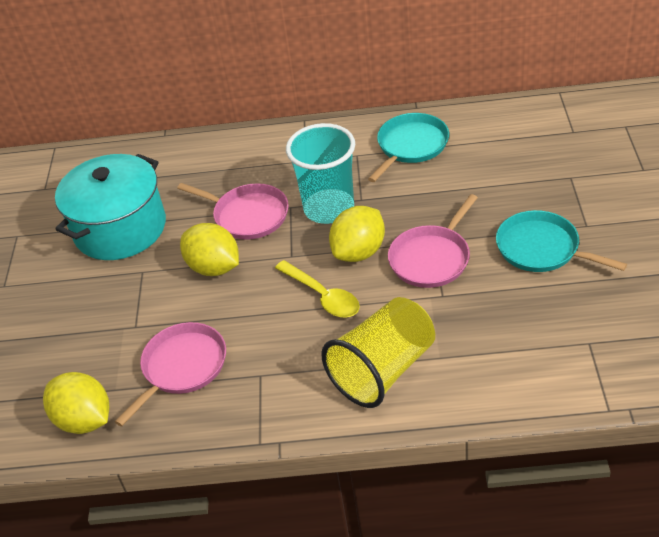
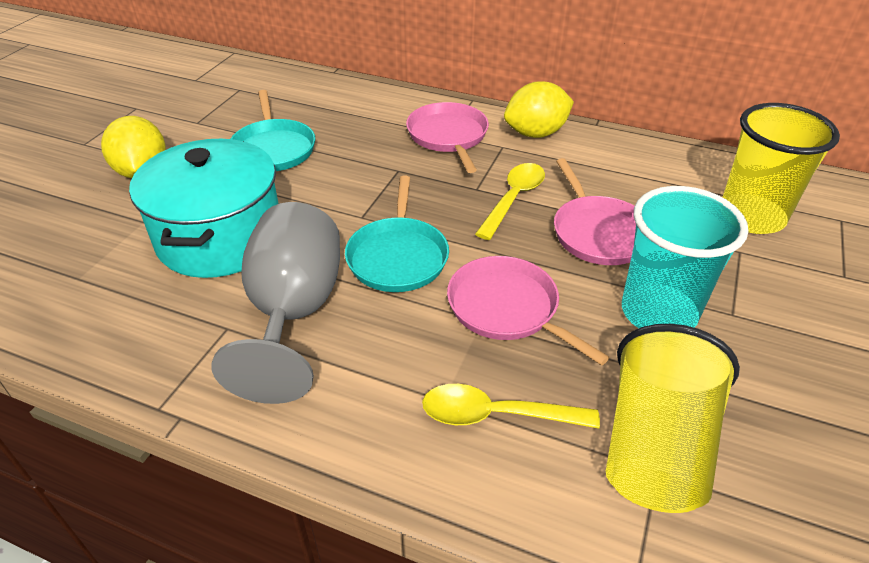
grey goblet: none = 0 -> [211,202,340,404] = 1
yellow cup: [321,297,435,408] = 1 -> [606,324,740,513] [723,103,840,234] = 2
yellow lemon: [43,372,109,434] [180,223,239,276] [329,206,385,262] = 3 -> [101,116,166,178] [504,81,574,138] = 2
yellow spoon: [275,260,360,318] = 1 -> [422,384,600,428] [475,163,545,240] = 2

